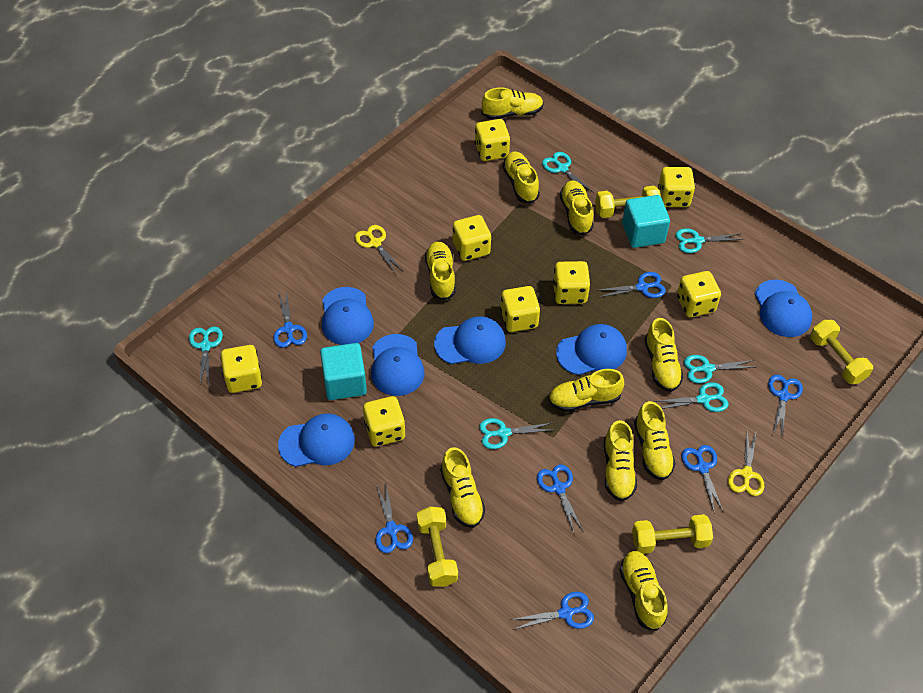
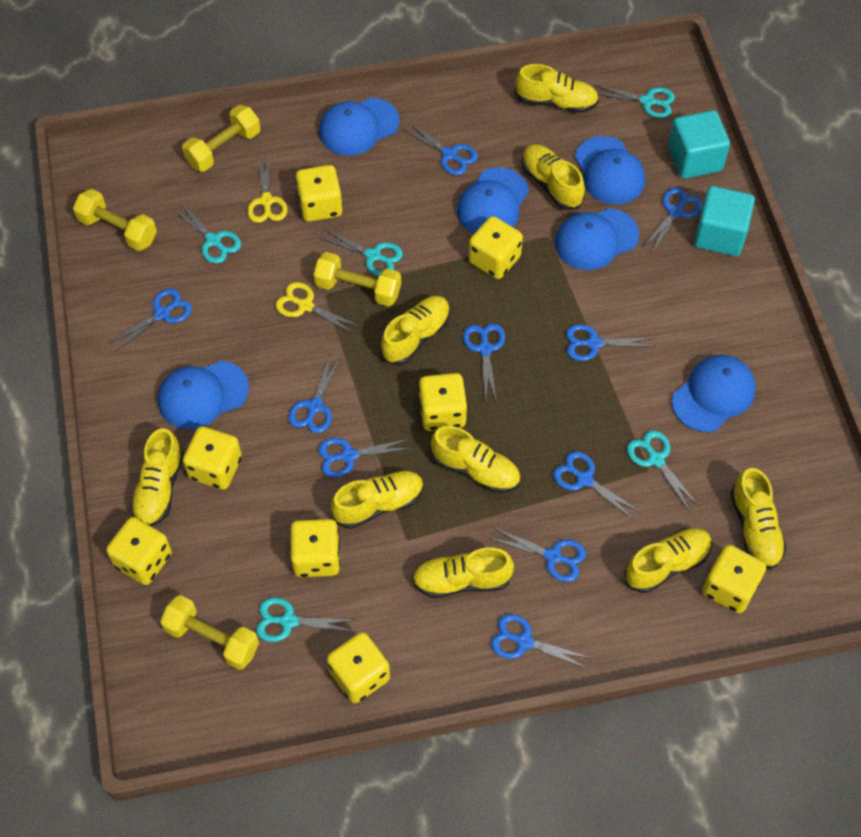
blue scissors: [273,291,307,348] [376,482,413,553] [510,592,594,630] [537,464,583,533] [596,272,666,298] [681,445,724,514] [768,375,803,436] = 7 -> [108,288,192,352] [288,354,342,433] [318,438,413,478] [403,122,478,175] [463,324,505,402] [489,528,586,582] [491,614,591,669] [553,451,640,521] [566,324,657,361] [643,187,702,254] = 10
turquoise scissors: [189,327,223,384] [479,418,554,449] [542,152,594,193] [654,382,729,412] [675,228,743,253] [684,355,755,383] = 6 -> [172,202,241,264] [256,597,357,642] [319,228,403,276] [594,85,675,118] [627,430,699,511] = 5
yellow shoe: [425,241,456,301] [441,447,485,528] [482,87,544,120] [503,152,540,204] [548,369,624,412] [560,180,594,235] [604,420,637,501] [620,551,668,631] [634,401,676,480] [644,318,683,392] = 10 -> [130,428,184,527] [331,470,424,529] [381,296,450,365] [412,548,514,598] [431,426,521,493] [515,64,599,113] [522,144,585,210] [624,528,712,593] [730,468,787,570] = 9

